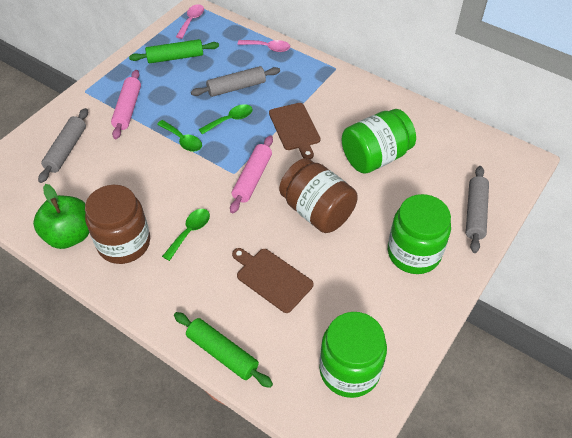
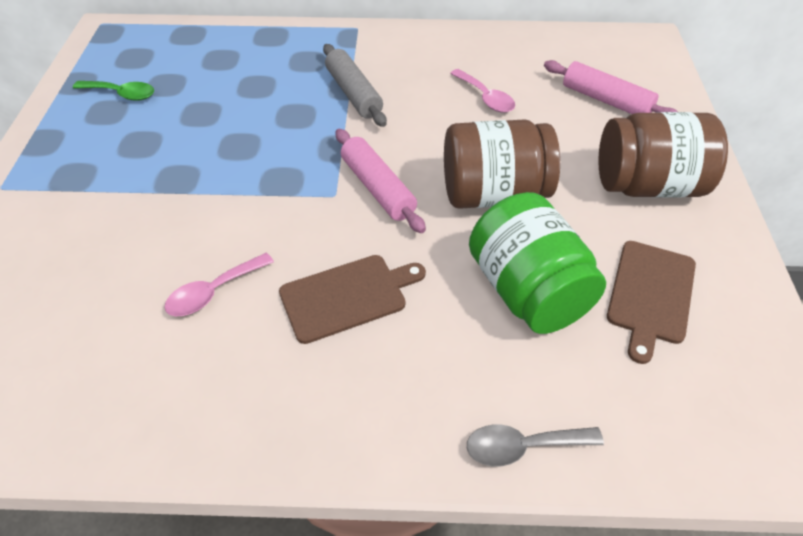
green apple: [33,184,89,249] = 1 -> none = 0
green jar: [319,312,387,398] [341,109,416,174] [388,194,451,274] = 3 -> [469,192,606,334] = 1
green rolling pin: [129,39,219,64] [174,312,273,388] = 2 -> none = 0
green spoon: [157,120,202,152] [162,209,210,261] [198,104,253,135] = 3 -> [73,81,154,101] = 1
grey rolling pin: [38,108,88,183] [191,66,280,97] [466,166,489,253] = 3 -> [323,44,387,127] = 1
grey spoon: none = 0 -> [467,425,604,466] = 1

